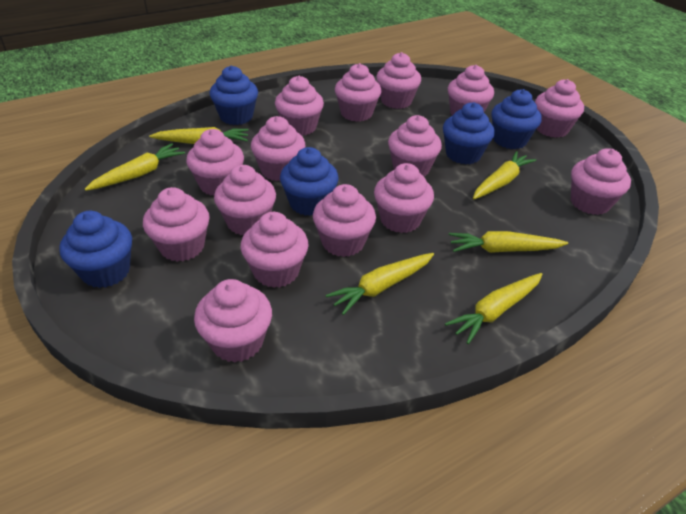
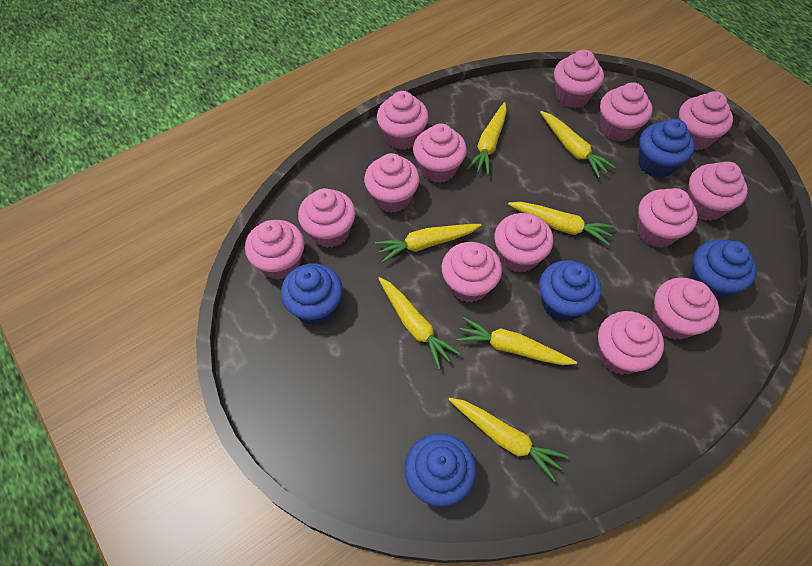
pink cupcake: [143,187,210,262] [186,129,244,196] [194,279,272,363] [214,165,276,235] [241,212,309,288] [251,116,306,181] [275,76,324,136] [313,184,376,257] [335,63,381,122] [374,163,434,233] [376,52,421,109] [388,115,442,176] [448,65,494,116] [535,79,584,138] [571,148,631,215] = 15 -> [245,220,305,280] [298,188,356,248] [364,153,420,213] [377,91,429,150] [413,124,467,183] [442,242,502,303] [494,213,553,273] [554,49,604,108] [598,311,664,375] [600,82,653,141] [637,188,698,248] [652,277,719,340] [679,91,733,151] [687,161,748,221] = 14
yellow carrot: [84,143,185,191] [149,127,249,144] [325,253,434,315] [445,273,542,344] [449,231,568,253] [473,151,536,199] = 6 -> [375,224,481,263] [378,277,460,369] [448,398,568,482] [457,317,577,365] [467,102,507,175] [508,202,615,245] [540,111,615,178] = 7

